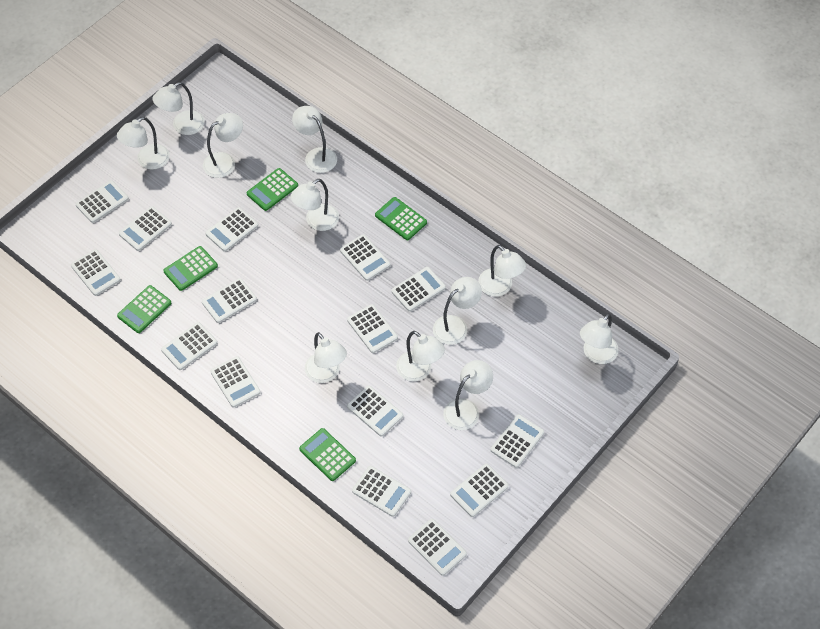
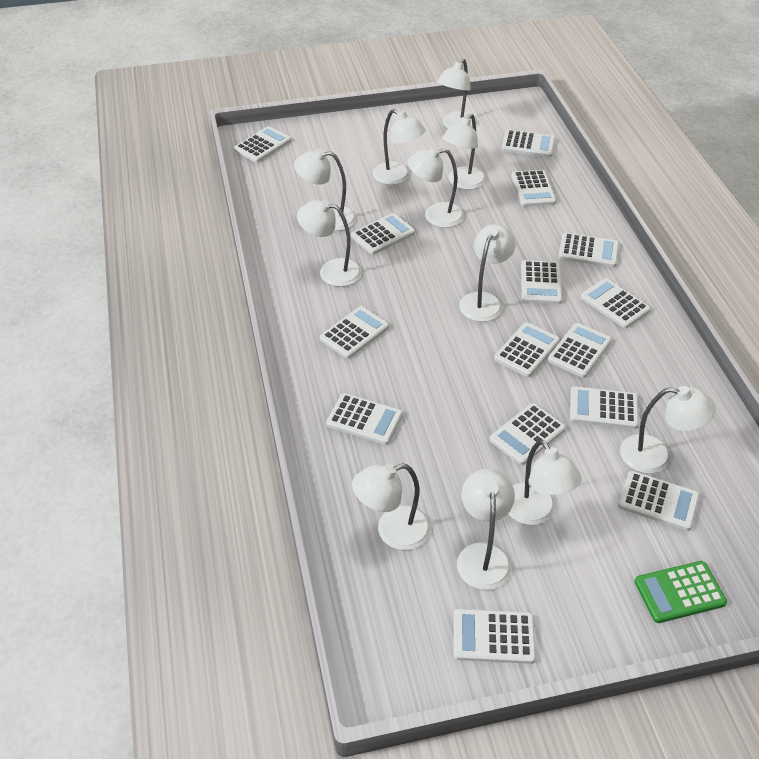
green calculator: [117,285,171,333] [163,246,218,291] [247,168,298,211] [299,428,356,481] [375,197,427,240] = 5 -> [635,561,727,623] = 1

